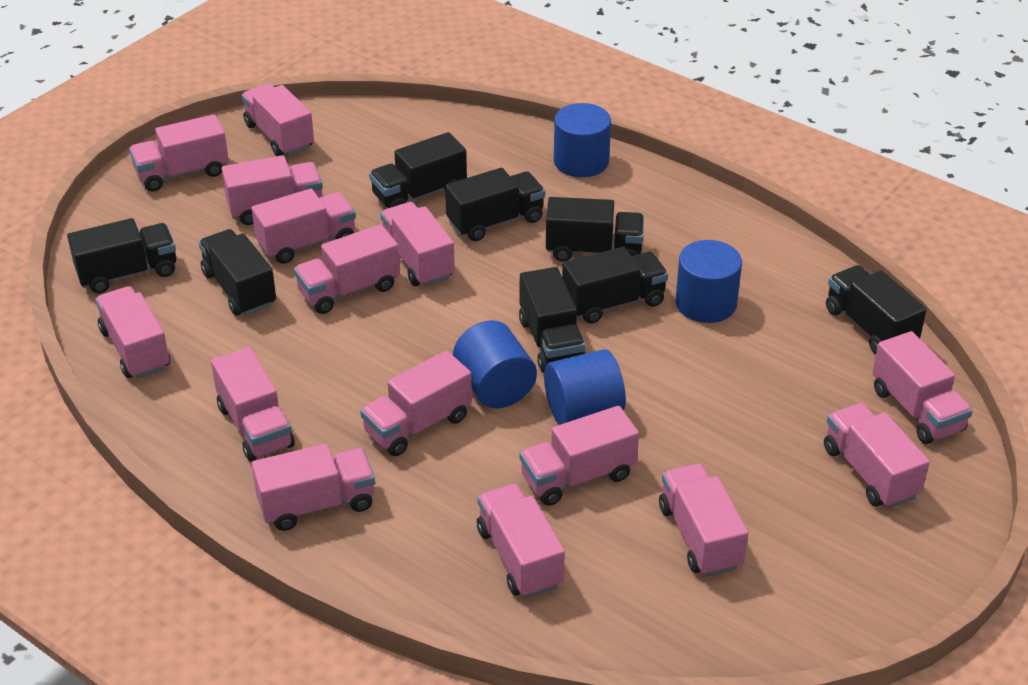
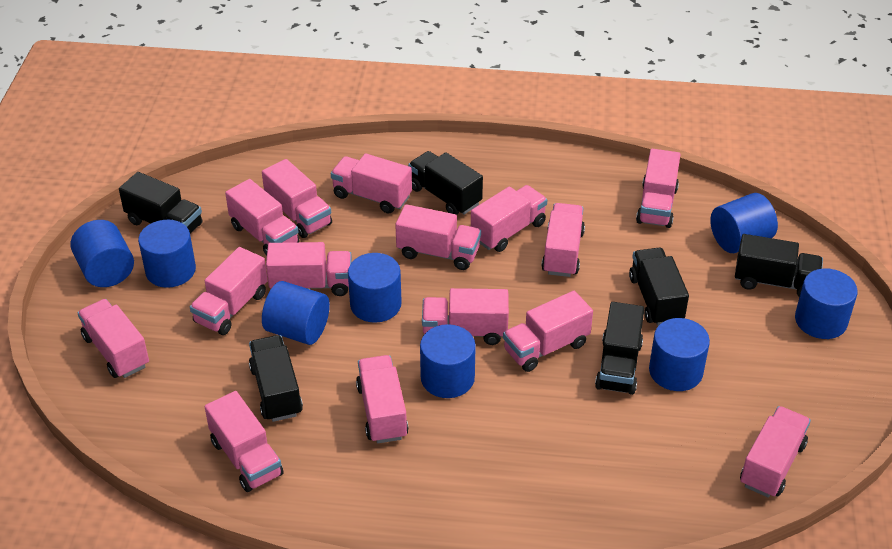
black truck: [67,218,176,294] [199,229,276,315] [369,132,467,208] [445,168,545,241] [519,267,586,373] [546,197,644,262] [562,247,668,324] [826,265,926,354] = 8 -> [119,172,202,234] [249,335,303,422] [408,151,483,215] [595,302,645,395] [629,248,689,326] [735,234,823,297] = 6
blue cylinder: [453,320,537,408] [544,349,626,425] [554,103,611,177] [675,240,742,323] = 4 -> [70,220,134,287] [138,220,196,288] [262,281,330,345] [348,253,402,323] [420,324,476,398] [649,318,710,391] [710,193,778,253] [795,269,858,339] = 8

